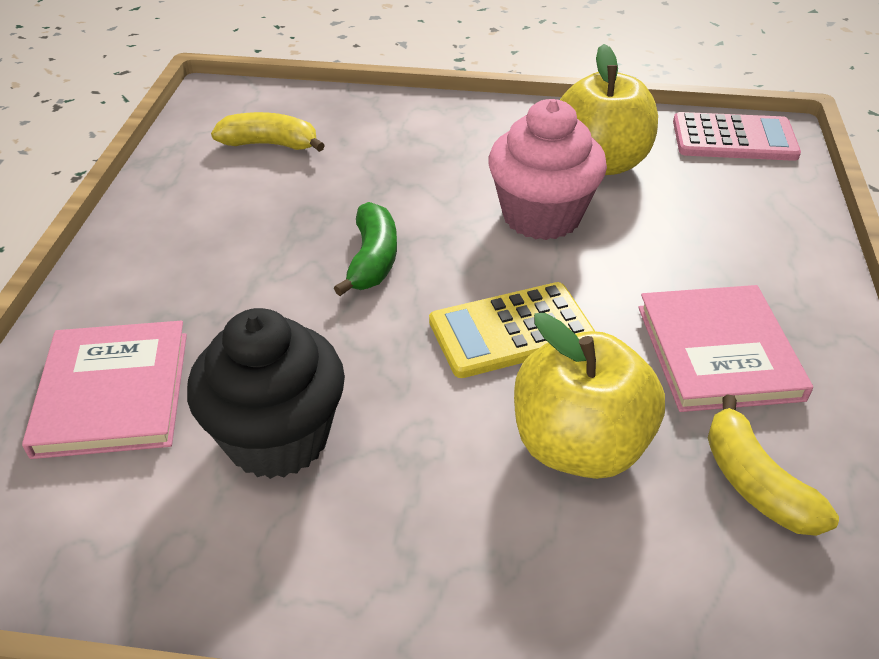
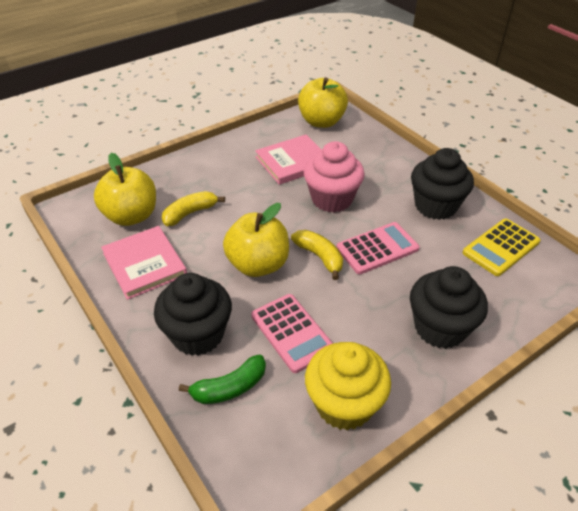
black cupcake: [187,308,345,479] = 1 -> [154,273,232,356] [410,266,488,349] [411,148,474,220] = 3
pink calculator: [673,112,801,161] = 1 -> [251,294,333,373] [337,222,420,274] = 2
yellow apple: [514,313,665,479] [560,44,658,175] = 2 -> [94,153,156,226] [223,203,289,277] [298,77,348,128] = 3
yellow cupcake: none = 0 -> [305,342,391,430] = 1

